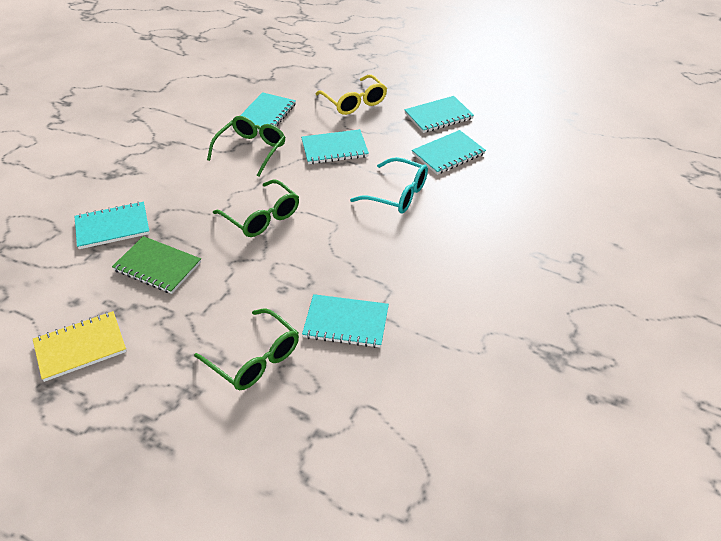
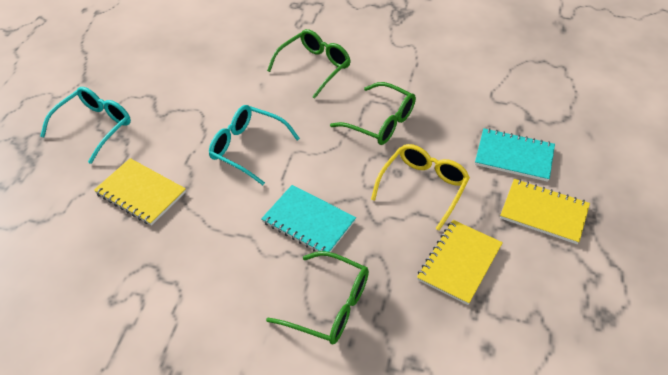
green notebook: [112,236,201,294] = 1 -> none = 0
turquoise glasses: [350,157,428,213] = 1 -> [40,87,131,164] [209,105,300,185] = 2
turquoise notebook: [74,202,150,249] [240,92,296,131] [301,129,369,164] [302,294,389,348] [404,96,474,133] [412,130,486,175] = 6 -> [261,185,356,257] [475,128,555,182] = 2
yellow notebook: [33,311,127,382] = 1 -> [94,158,186,226] [417,220,503,305] [500,179,590,244] = 3

